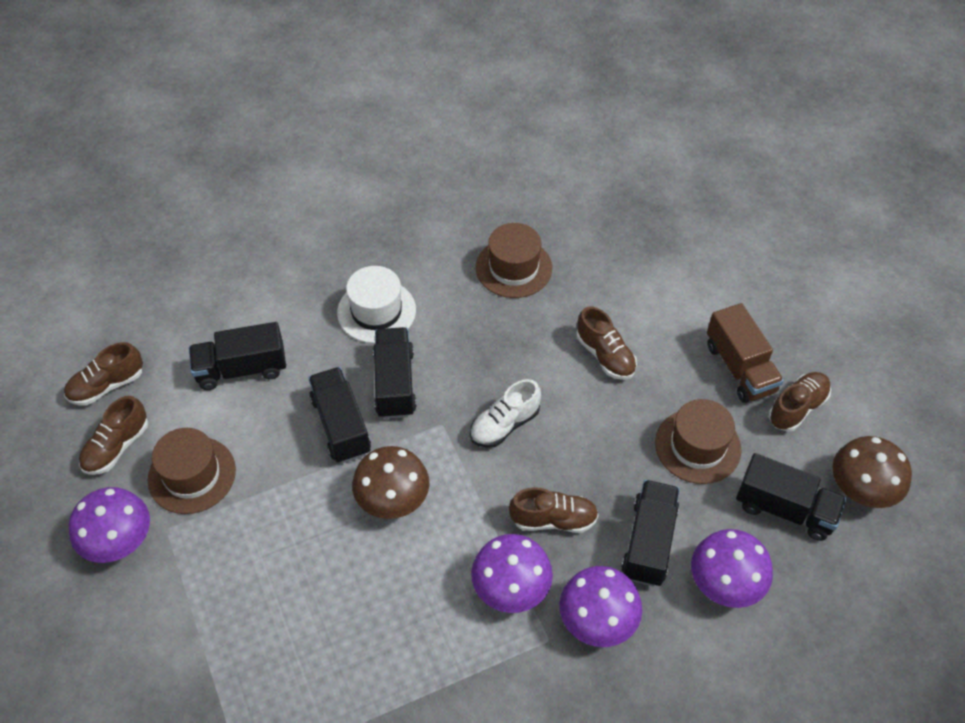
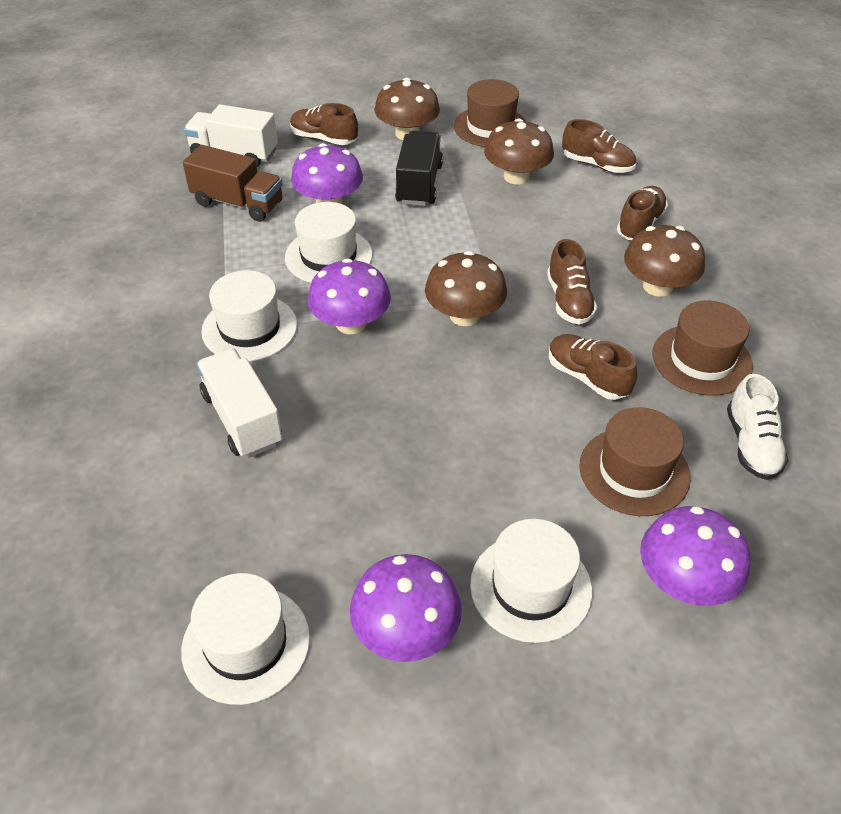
black truck: [189,322,286,390] [308,367,371,463] [373,327,417,419] [621,480,680,587] [736,453,846,541] = 5 -> [395,131,443,206] = 1
brown mushroom: [352,446,430,519] [832,436,912,508] = 2 -> [374,78,440,140] [425,251,507,326] [484,119,554,184] [624,225,705,297] = 4
white hat: [337,266,416,343] = 1 -> [181,573,310,705] [201,270,297,361] [285,202,373,283] [470,519,592,643] = 4
white truck: none = 0 -> [184,104,278,167] [196,349,282,458] = 2

